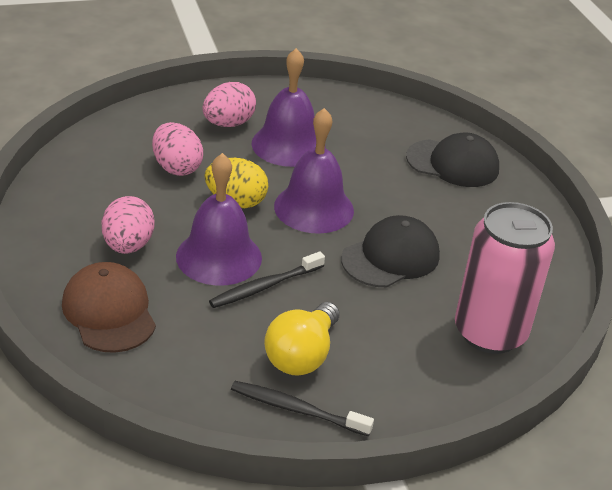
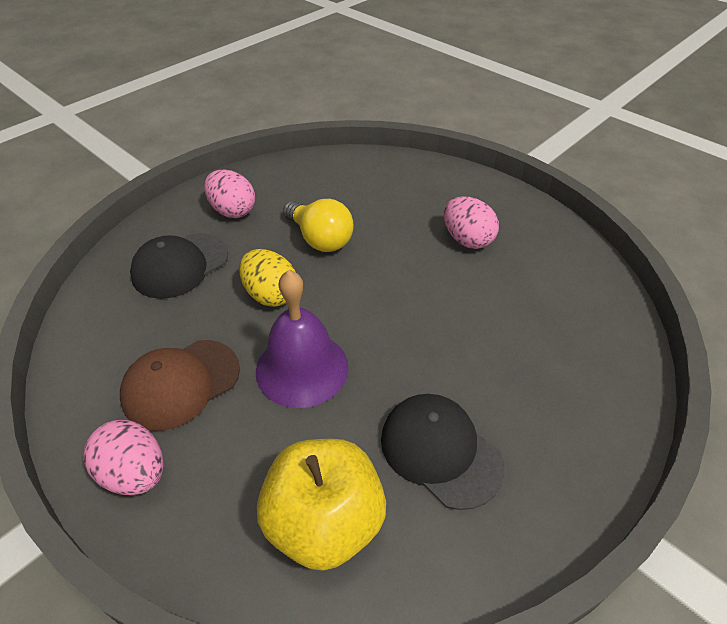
black toothbrush: [209,251,325,308] [231,381,374,436] = 2 -> none = 0
pink can: [455,202,555,354] = 1 -> none = 0
purple bell: [176,153,262,286] [251,48,326,167] [274,108,354,234] = 3 -> [256,270,349,408] = 1
yellow apple: none = 0 -> [257,439,386,571] = 1

